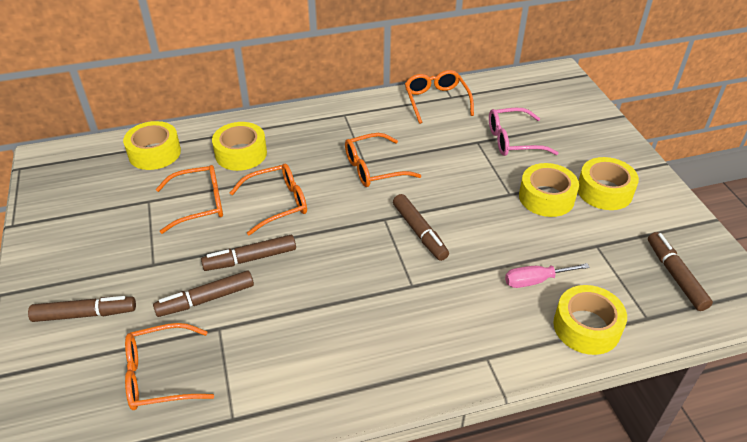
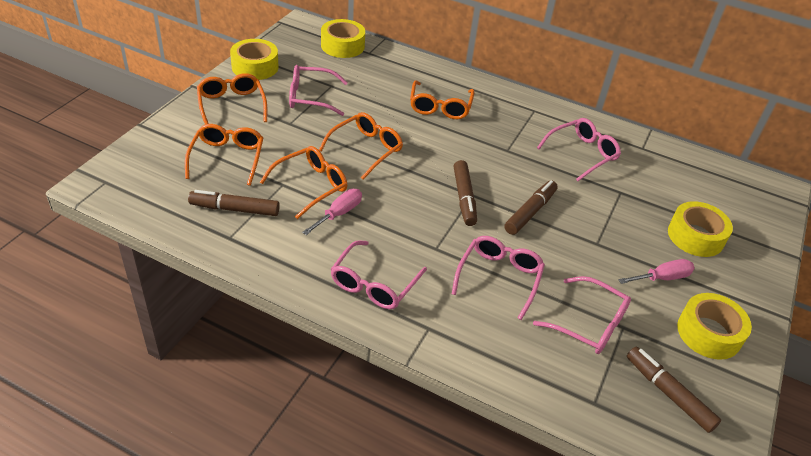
brown marker: [28,296,136,322] [153,270,254,317] [201,235,296,271] [393,194,449,261] [648,232,713,311] = 5 -> [188,190,280,216] [454,160,477,226] [504,180,558,235] [627,347,721,433] = 4
pink glasses: [489,108,558,156] = 1 -> [289,65,348,116] [330,240,427,309] [452,236,545,320] [533,276,631,354] [537,118,621,181] = 5
pink screwdriver: [505,263,590,288] = 1 -> [302,189,362,235] [618,259,695,284] = 2
yellow tape: [123,121,181,170] [212,122,267,171] [519,163,579,217] [553,285,627,355] [578,157,639,210] = 5 -> [230,39,279,80] [321,19,365,58] [668,201,733,257] [677,293,752,360] = 4

